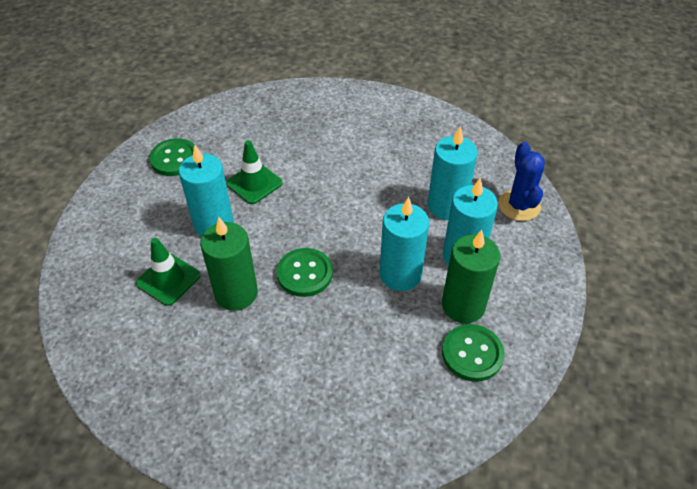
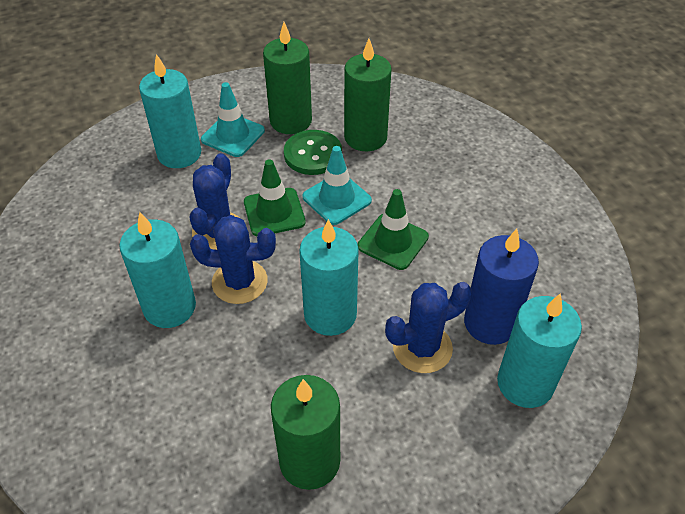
blue cactus: [498,142,545,221] = 1 -> [189,153,240,250] [190,215,276,304] [385,282,472,373] = 3
blue candle: none = 0 -> [464,229,539,345] = 1
green button: [149,138,195,176] [277,248,333,297] [442,324,504,382] = 3 -> [284,130,342,175] = 1
green candle: [200,217,258,311] [442,230,500,323] = 2 -> [263,22,312,134] [271,375,340,490] [344,39,392,151] = 3
turquoise traffic cone: none = 0 -> [201,82,265,157] [302,146,372,225] = 2

